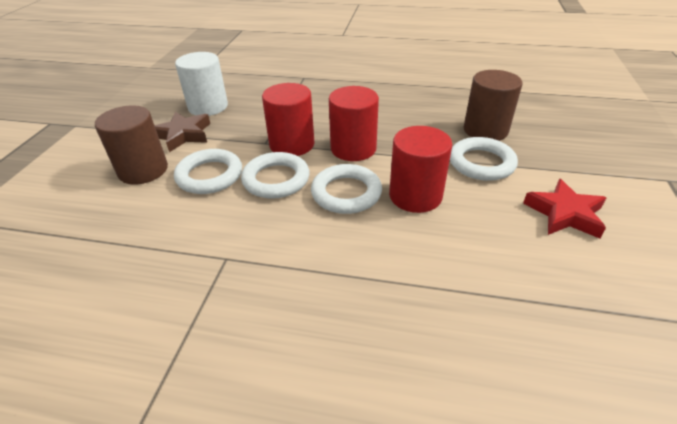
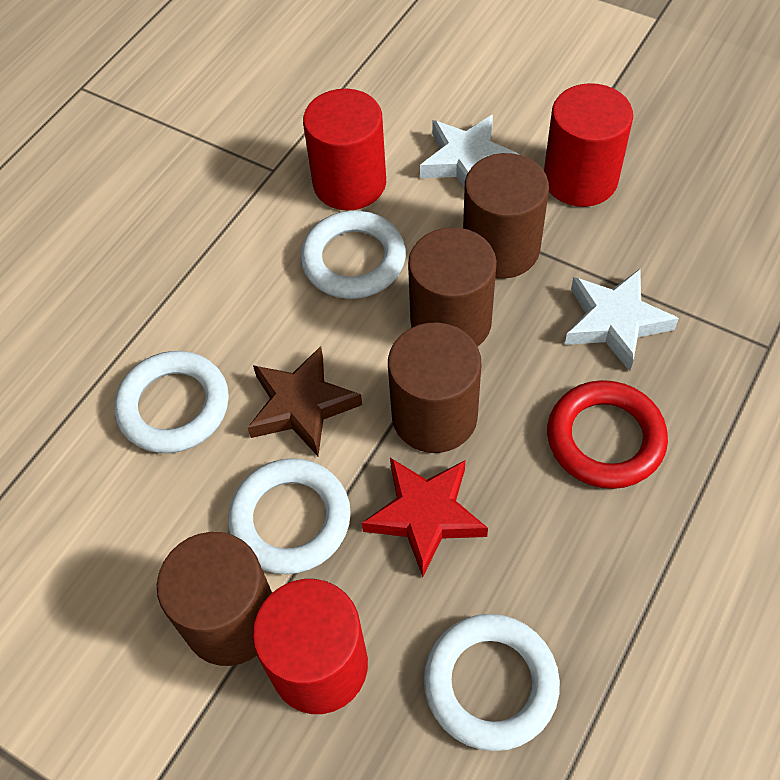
brown cylinder: [95,105,168,185] [464,70,522,141] = 2 -> [157,532,272,666] [388,323,482,453] [408,227,497,347] [463,153,549,279] = 4
red ring: none = 0 -> [547,380,668,489] = 1
white cylinder: [175,52,228,116] = 1 -> none = 0
white star: none = 0 -> [420,115,520,187] [565,269,679,371] = 2

